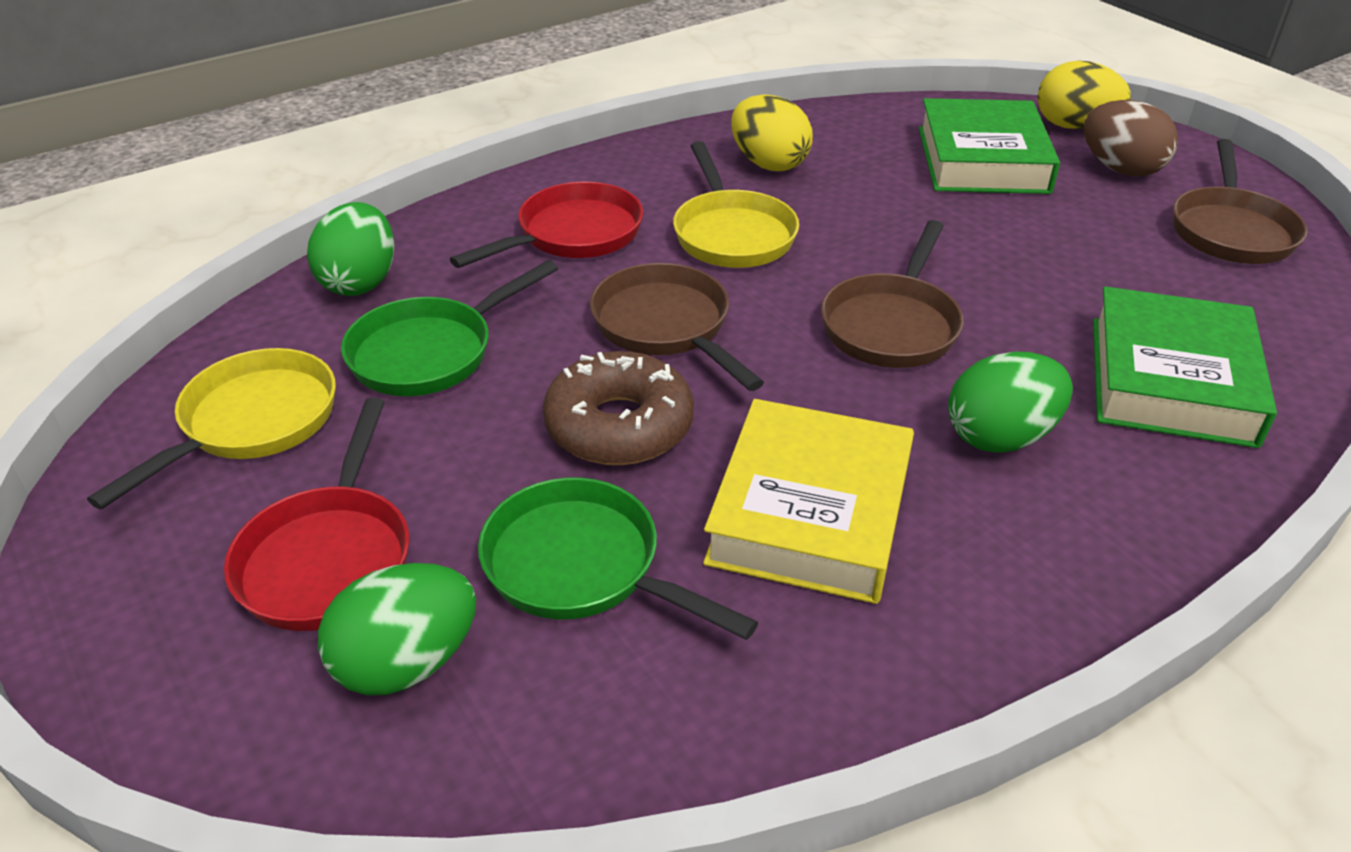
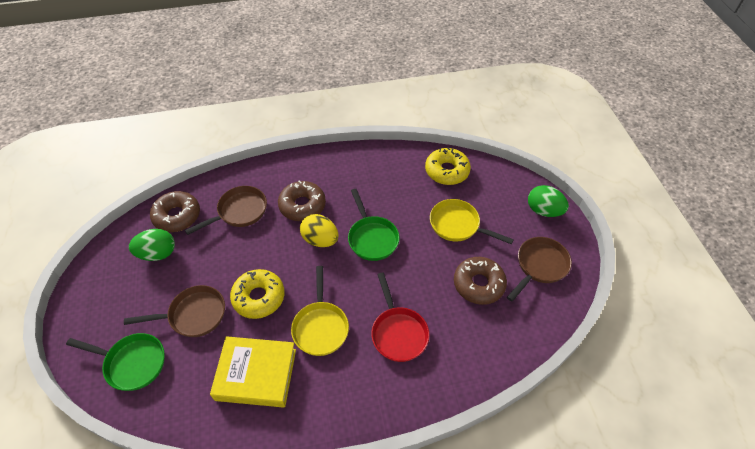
brown donut: [543,351,694,465] = 1 -> [150,191,200,232] [278,180,326,221] [454,257,507,305] = 3
brown egg: [1084,100,1178,177] = 1 -> none = 0
green book: [919,98,1060,194] [1093,286,1277,448] = 2 -> none = 0
green egg: [307,202,395,296] [318,563,476,695] [948,351,1073,453] = 3 -> [129,229,175,261] [528,185,569,217] = 2
red pan: [224,398,409,631] [450,182,643,268] = 2 -> [371,272,429,362] = 1
yellow donut: none = 0 -> [230,269,284,319] [425,147,471,185] = 2
yellow egg: [731,94,813,171] [1038,61,1131,129] = 2 -> [300,214,339,247] = 1

